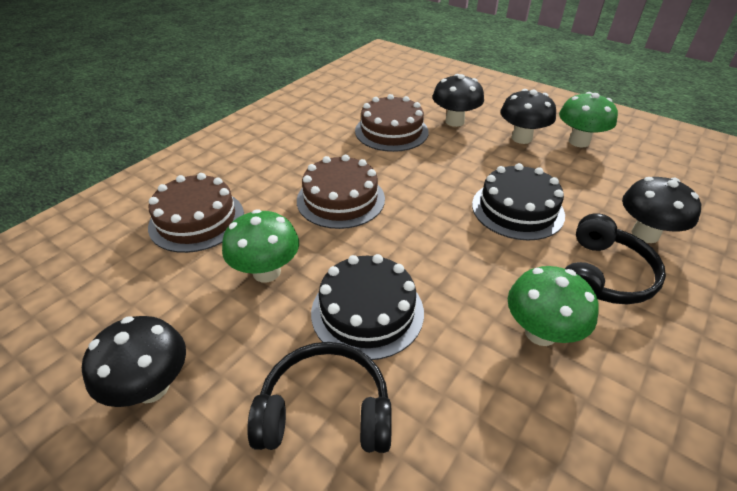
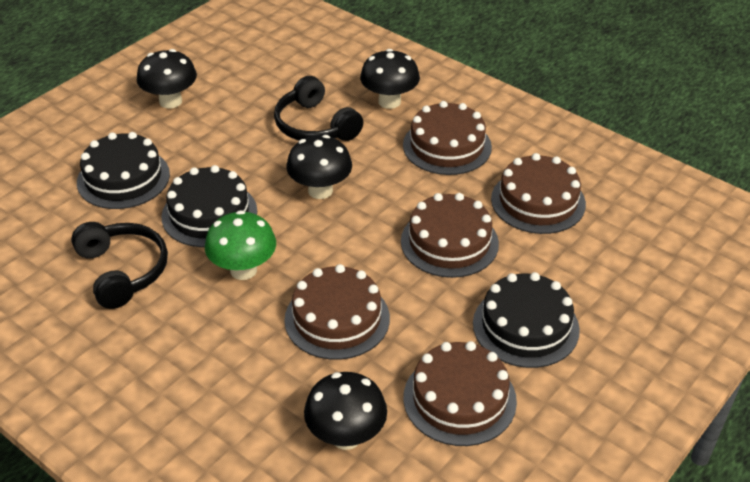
black cake: [311,254,424,360] [472,163,565,240] = 2 -> [77,132,170,209] [161,165,257,247] [473,272,580,368] = 3
brown cake: [148,173,244,253] [297,155,385,229] [355,94,429,152] = 3 -> [284,264,390,360] [401,193,499,278] [403,101,492,175] [404,341,517,446] [491,153,586,234] = 5
green mushroom: [222,209,299,282] [508,266,599,346] [559,92,618,147] = 3 -> [205,210,276,280] = 1

